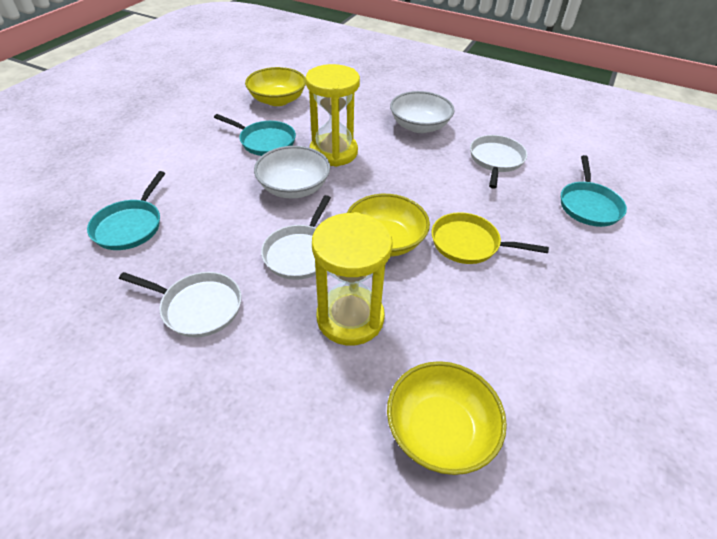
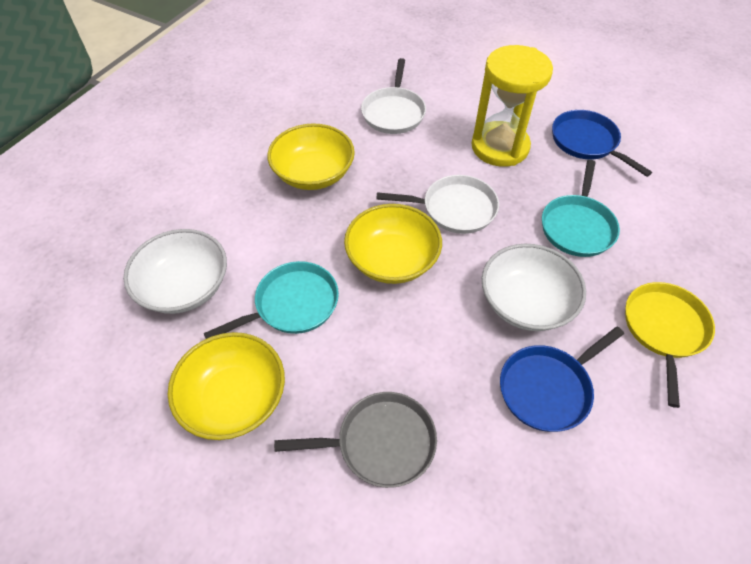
blue pan: none = 0 -> [500,326,624,432] [552,110,652,177] = 2
grey pan: none = 0 -> [274,392,437,488] = 1
turquoise pan: [87,171,165,250] [214,114,296,156] [561,155,627,227] = 3 -> [204,261,339,339] [542,160,620,257] = 2
white pan: [119,272,241,338] [261,195,331,280] [470,135,527,189] = 3 -> [361,58,426,134] [376,175,499,234] = 2
yellow hourglass: [305,64,360,167] [312,212,393,346] = 2 -> [471,45,553,167] = 1

